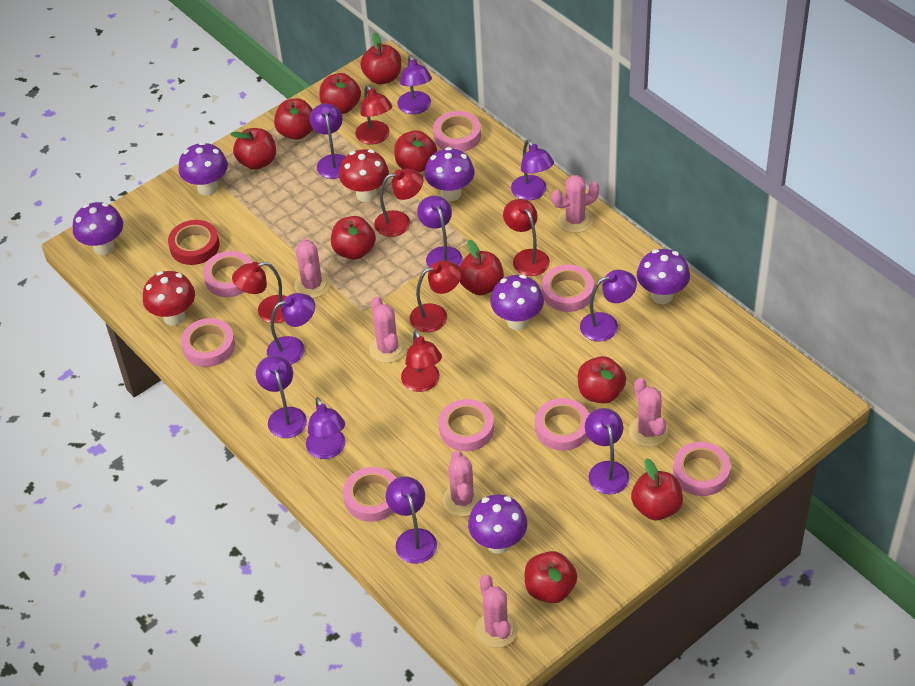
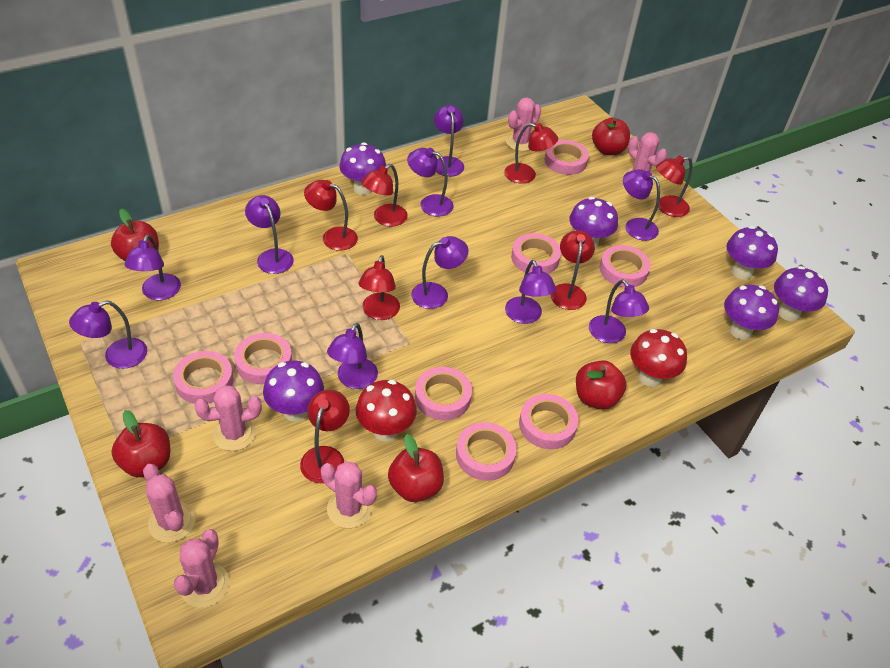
red apple: [231,128,276,170] [274,98,313,140] [319,73,361,114] [331,216,376,260] [360,32,401,84] [394,130,437,172] [460,240,504,295] [525,551,577,603] [577,356,626,404] [631,458,683,520] = 10 -> [111,209,159,261] [111,410,171,477] [388,434,444,502] [576,360,627,410] [592,118,630,155] = 5
red lamp: [232,262,287,323] [355,85,392,145] [374,168,423,237] [401,330,442,392] [410,260,461,332] [503,199,550,276] = 6 -> [300,390,350,483] [304,180,358,251] [358,255,400,320] [361,164,408,227] [504,123,558,184] [550,230,595,310] [656,155,693,217] = 7
red tape: [168,220,220,265] = 1 -> none = 0

